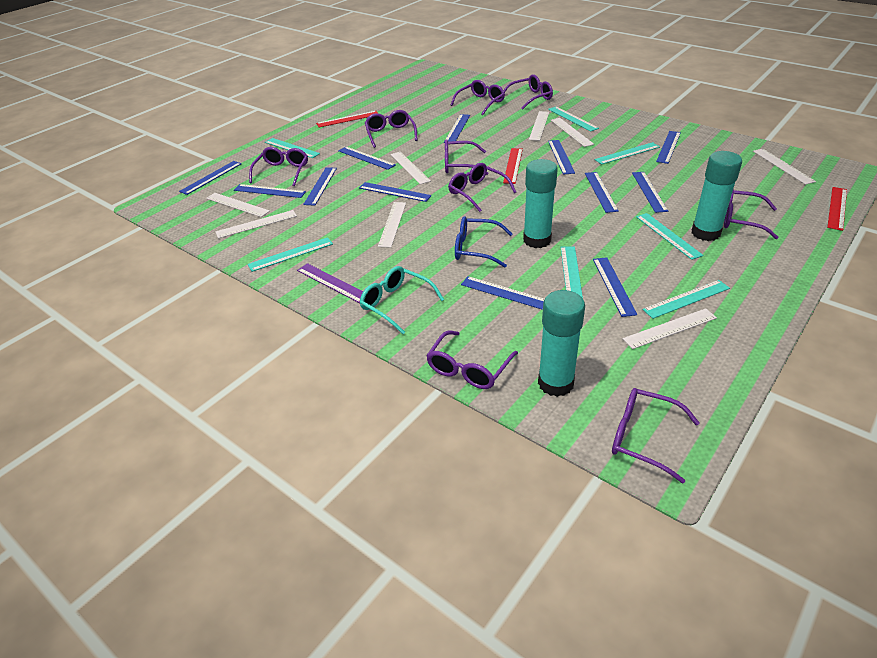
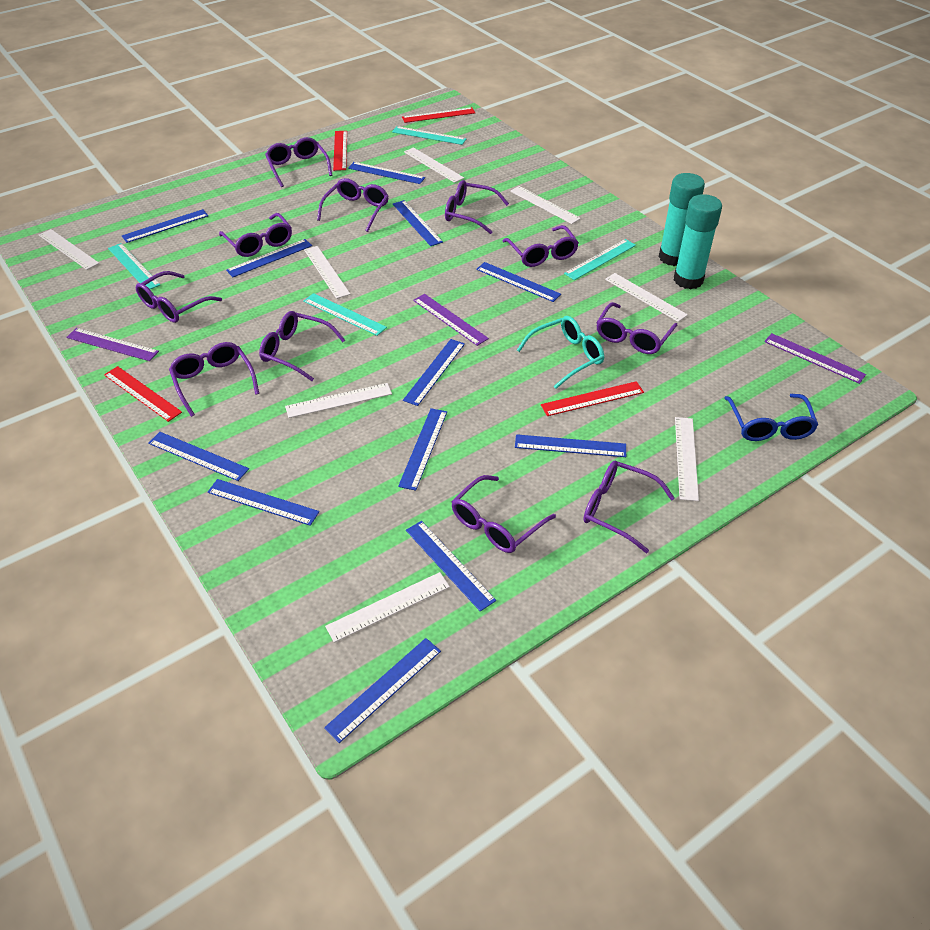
purple glasses: [249,147,308,186] [365,110,417,148] [426,331,518,389] [445,139,488,175] [448,163,516,212] [451,80,505,115] [504,74,553,110] [612,388,700,483] [724,189,778,239] = 9 -> [136,271,222,323] [169,342,259,417] [219,213,292,257] [259,311,345,381] [265,137,332,187] [317,178,389,232] [445,180,509,234] [451,475,556,553] [502,225,579,267] [583,461,675,553] [596,302,677,354] = 11
purple ruler: [297,263,363,303] = 1 -> [66,328,159,361] [413,294,489,346] [764,333,866,384] = 3
red ruler: [316,111,379,127] [503,148,523,184] [827,187,847,231] = 3 -> [104,366,182,422] [333,131,347,171] [402,107,475,123] [541,381,644,416] = 4
turquoise glue stick: [523,159,558,248] [538,290,585,397] [691,151,742,241] = 3 -> [659,173,705,266] [674,194,722,289] = 2
turquoise ruler: [247,237,333,272] [265,138,320,158] [548,106,599,132] [561,247,583,298] [595,142,660,165] [636,213,704,260] [642,280,730,319] = 7 -> [108,243,160,289] [303,293,387,336] [392,126,466,145] [564,239,636,280] = 4

